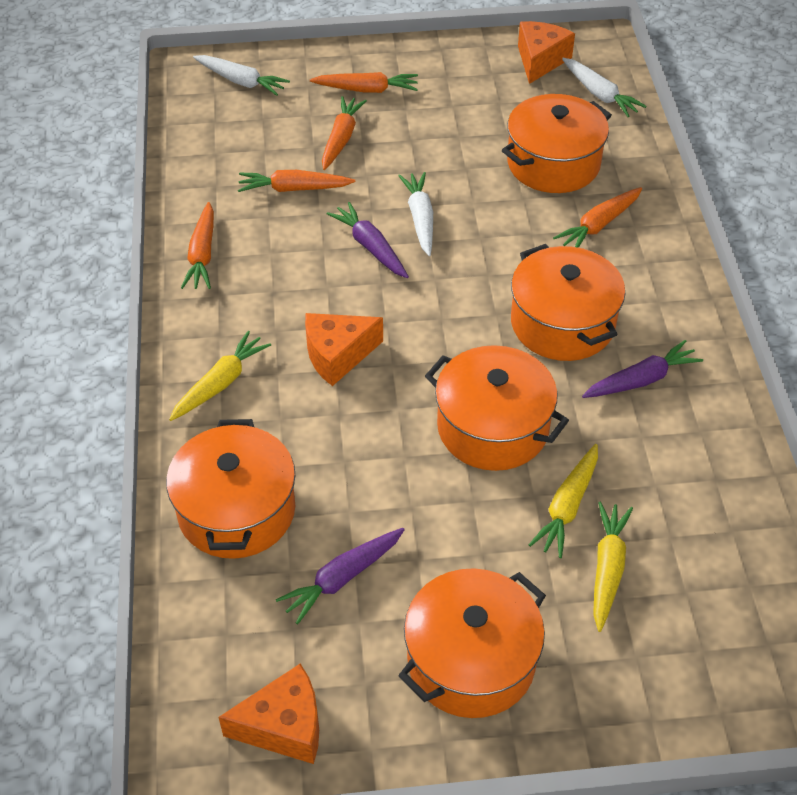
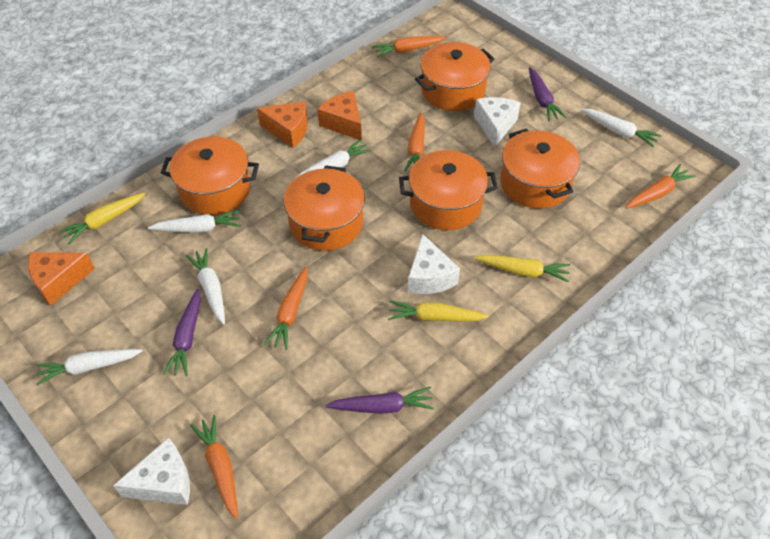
white carrot: [193,55,290,96] [398,172,433,256] [562,58,647,117] = 3 -> [36,349,143,385] [148,210,241,233] [186,248,225,325] [295,139,372,179] [581,109,661,147] = 5
white cheese: none = 0 -> [113,437,190,505] [408,233,460,294] [474,97,521,148] = 3

